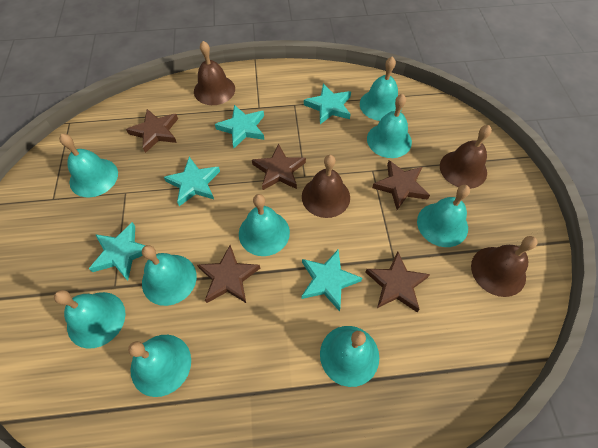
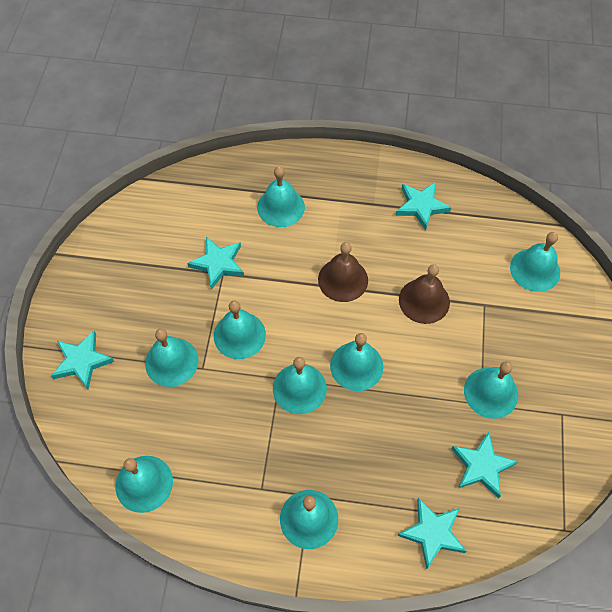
brown bell: [194,41,235,105] [302,155,350,218] [440,125,492,189] [471,236,538,297] = 4 -> [318,242,368,302] [399,264,450,324] = 2
brown star: [126,109,178,153] [197,245,260,303] [252,144,306,190] [365,251,430,312] [372,160,430,210] = 5 -> none = 0

